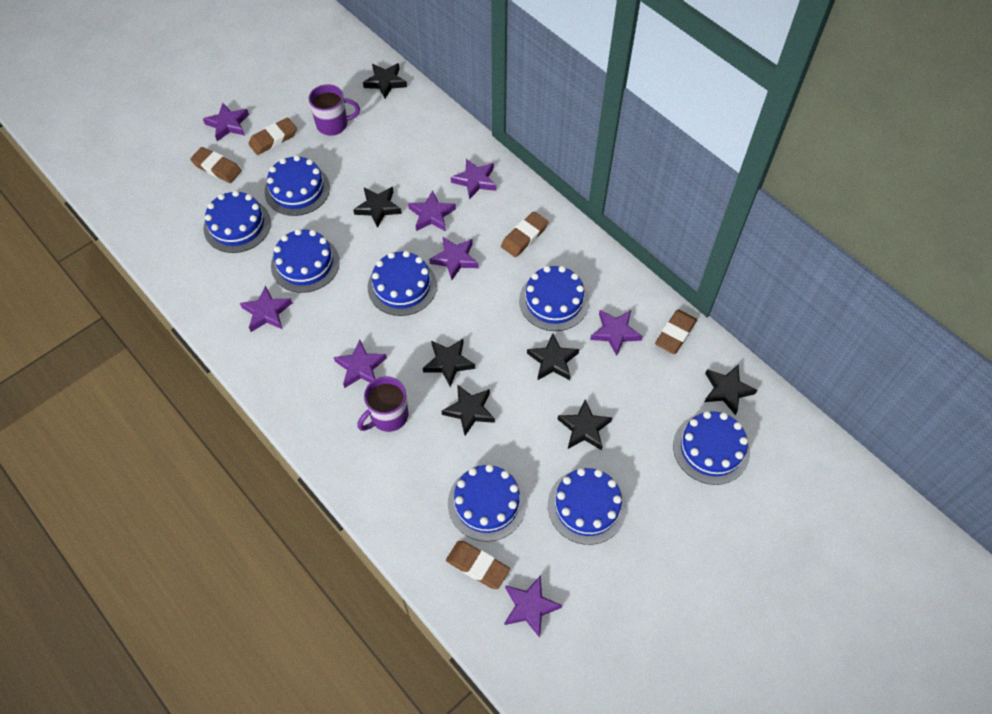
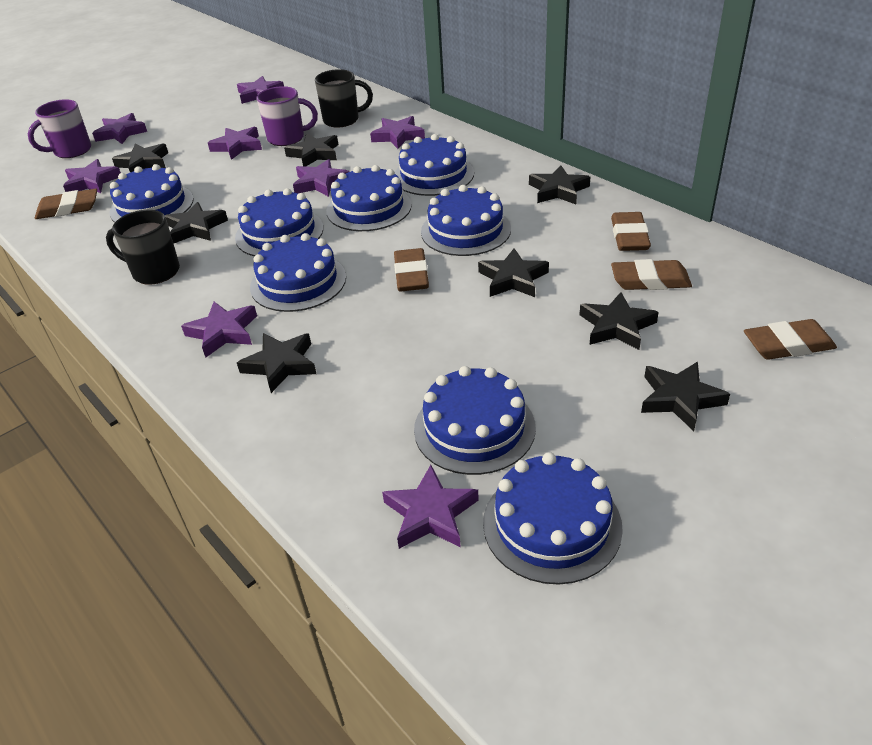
black mug: none = 0 -> [106,210,180,285] [315,69,373,128] = 2
black star: [353,187,402,228] [363,63,407,98] [423,339,475,387] [441,384,495,435] [527,333,579,381] [558,399,612,450] [704,364,757,415] = 7 -> [112,143,168,173] [165,202,228,244] [237,333,316,393] [284,133,338,167] [478,248,549,297] [529,165,590,204] [580,292,659,350] [641,362,730,431] = 8

